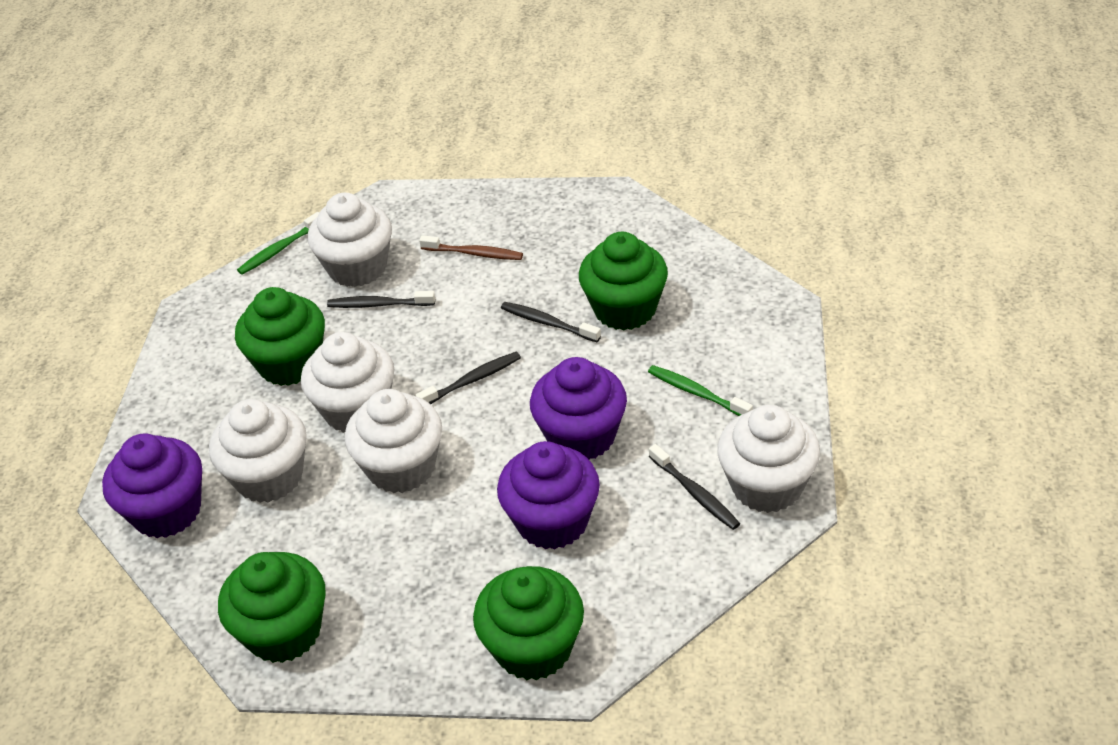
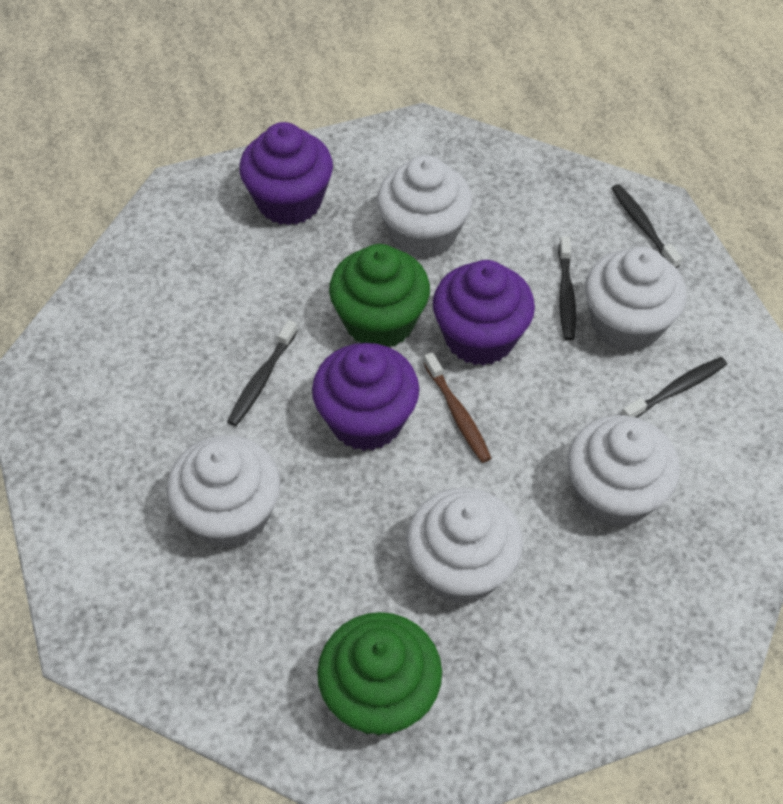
green cupcake: [218,552,326,663] [235,287,325,386] [473,566,584,681] [579,232,668,331] = 4 -> [317,612,442,736] [329,244,430,347] = 2
green toothbrush: [237,212,319,275] [648,365,753,416] = 2 -> none = 0

